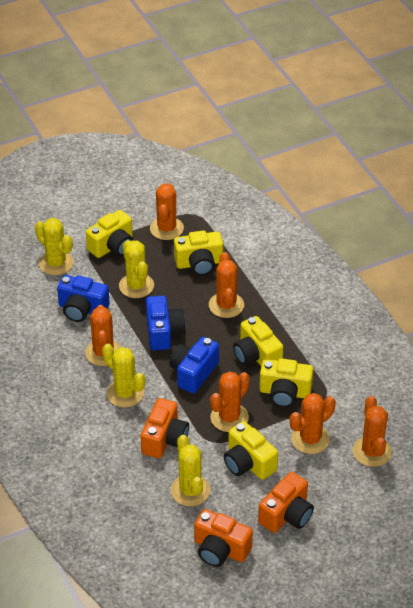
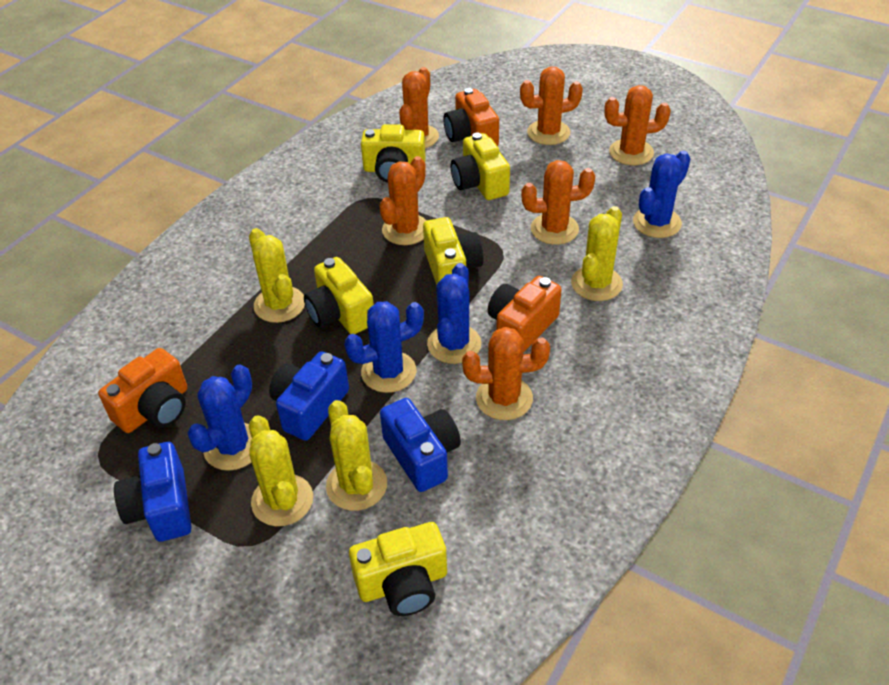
blue cactus: none = 0 -> [188,364,252,471] [344,301,424,393] [427,263,481,364] [633,151,691,238] = 4

